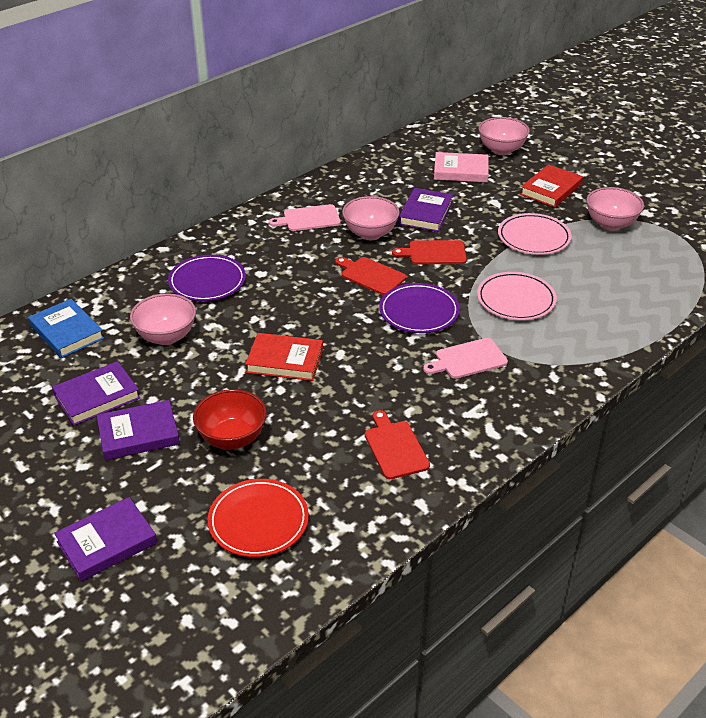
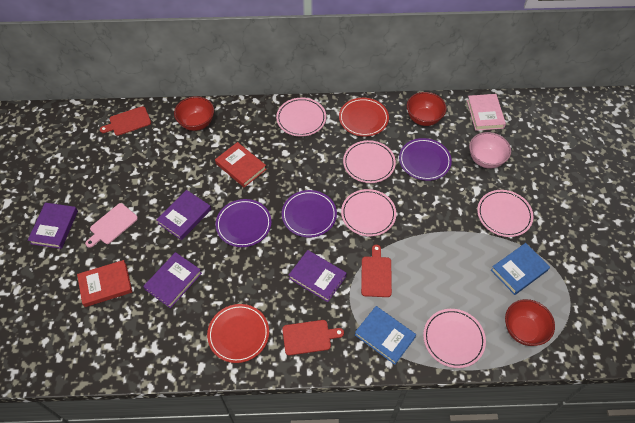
blue book: [28,299,104,358] = 1 -> [355,306,416,365] [491,243,550,295] = 2
pink bowl: [130,293,196,345] [342,196,400,240] [479,117,530,155] [586,187,644,231] = 4 -> [469,132,511,169] = 1
pink cutting board: [269,204,341,231] [423,338,508,379] = 2 -> [85,203,138,248] = 1
pink plate: [477,272,557,320] [498,213,572,255] = 2 -> [276,98,326,136] [341,189,396,237] [343,140,396,183] [423,309,486,368] [477,190,533,237] = 5
purple plate: [168,255,246,301] [379,283,460,333] = 2 -> [216,199,272,247] [282,190,337,238] [399,138,452,181] = 3
red bowl: [193,389,267,449] = 1 -> [174,96,214,131] [407,92,447,126] [505,299,555,346] = 3
red plate: [208,479,309,557] = 1 -> [207,304,269,363] [339,98,389,137] = 2

